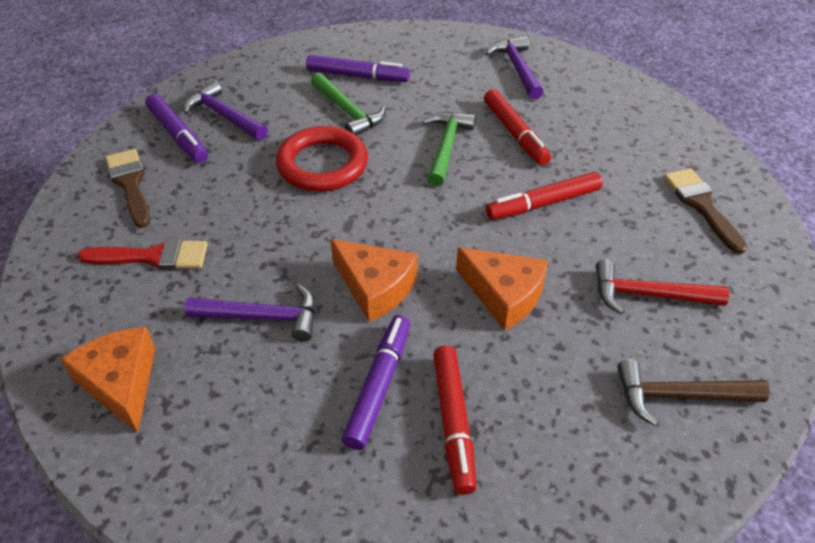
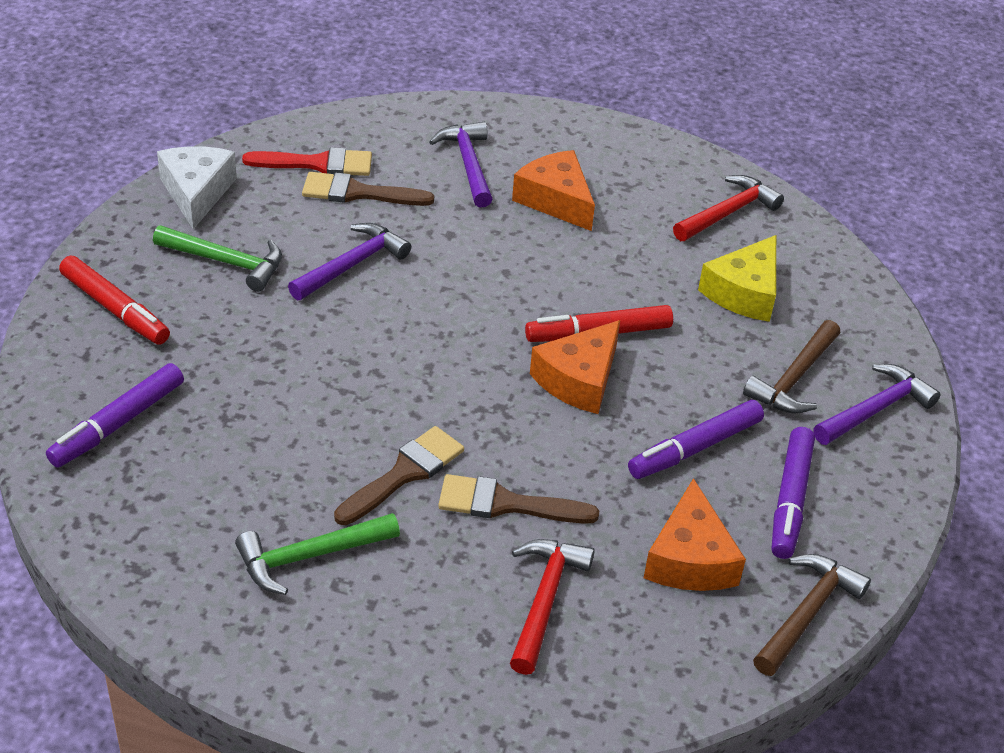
brown brush: [106,149,150,228] [664,168,747,254] = 2 -> [302,172,434,206] [334,426,464,525] [438,474,599,524] = 3
brown hammer: [617,359,769,426] = 1 -> [743,320,840,414] [753,554,871,676] = 2
red hammer: [596,259,729,315] = 1 -> [510,539,595,675] [673,175,784,241] = 2
red marker: [433,345,477,495] [484,89,551,165] [486,172,603,220] = 3 -> [59,256,170,345] [525,305,673,342] = 2
red ring: [276,126,368,192] = 1 -> none = 0
white cheese: none = 0 -> [157,146,237,230] = 1
yellow cheese: none = 0 -> [698,235,776,322] = 1

